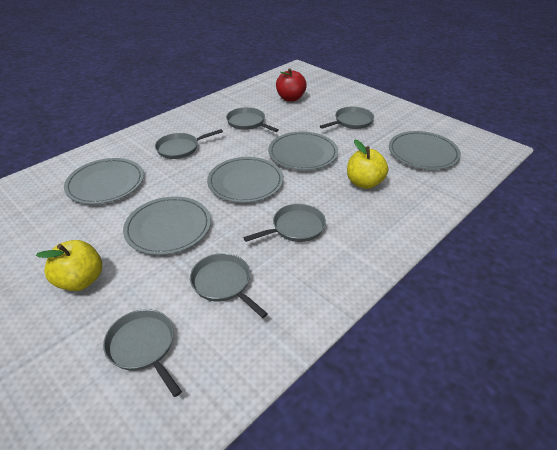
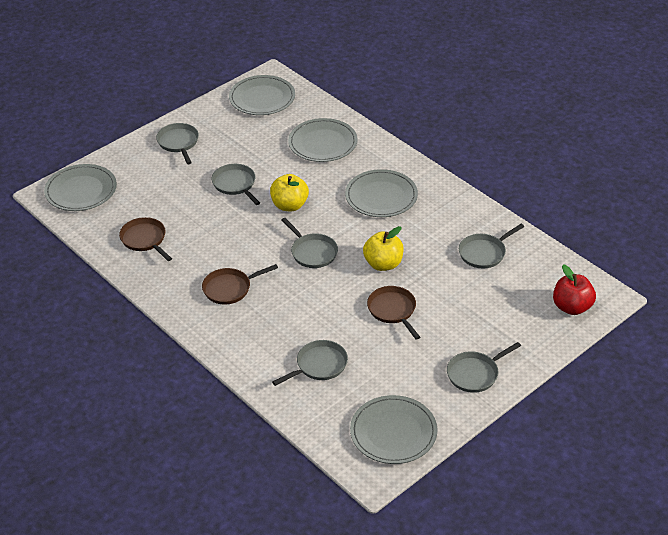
brown pan: none = 0 -> [119,217,172,261] [202,264,278,305] [367,286,420,340] = 3

